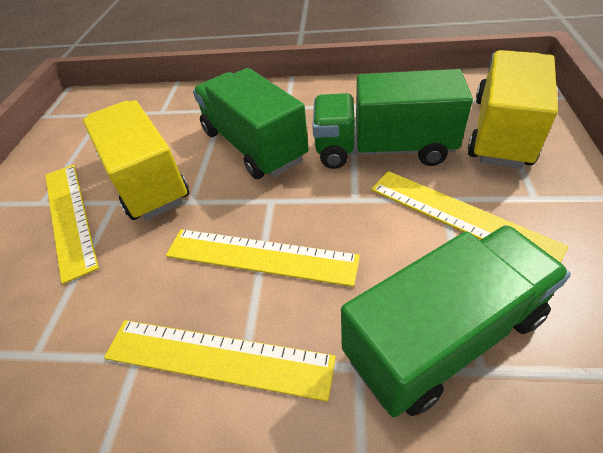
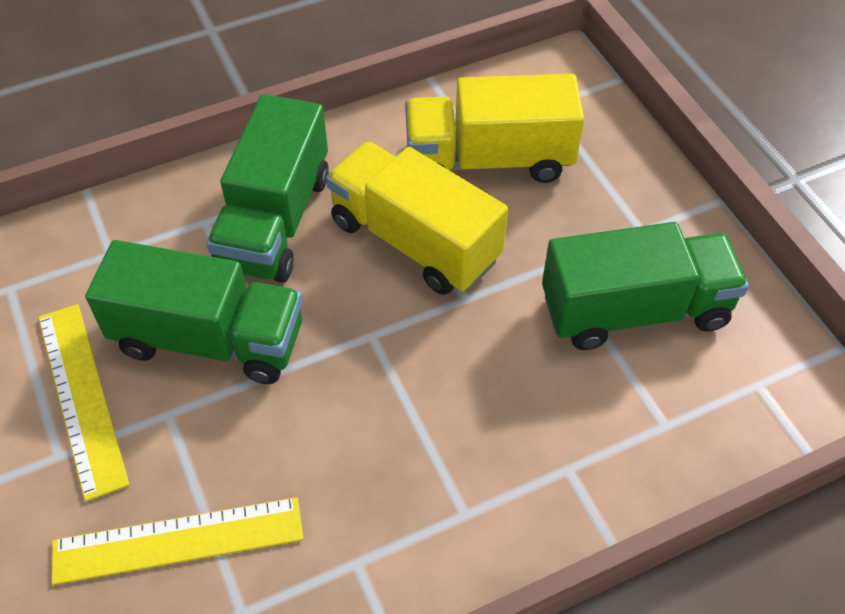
yellow ruler: [45,165,99,284] [104,320,336,402] [166,229,360,287] [371,171,568,263] = 4 -> [38,304,129,502] [52,497,303,585] = 2

